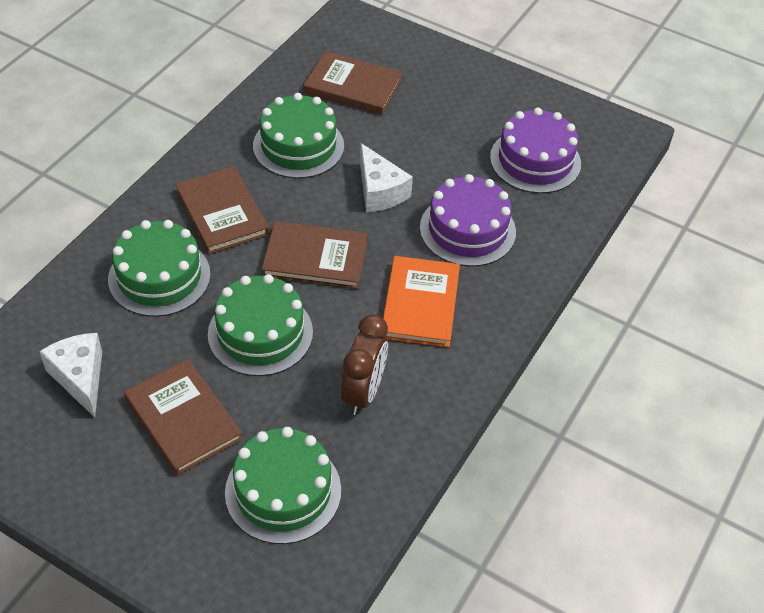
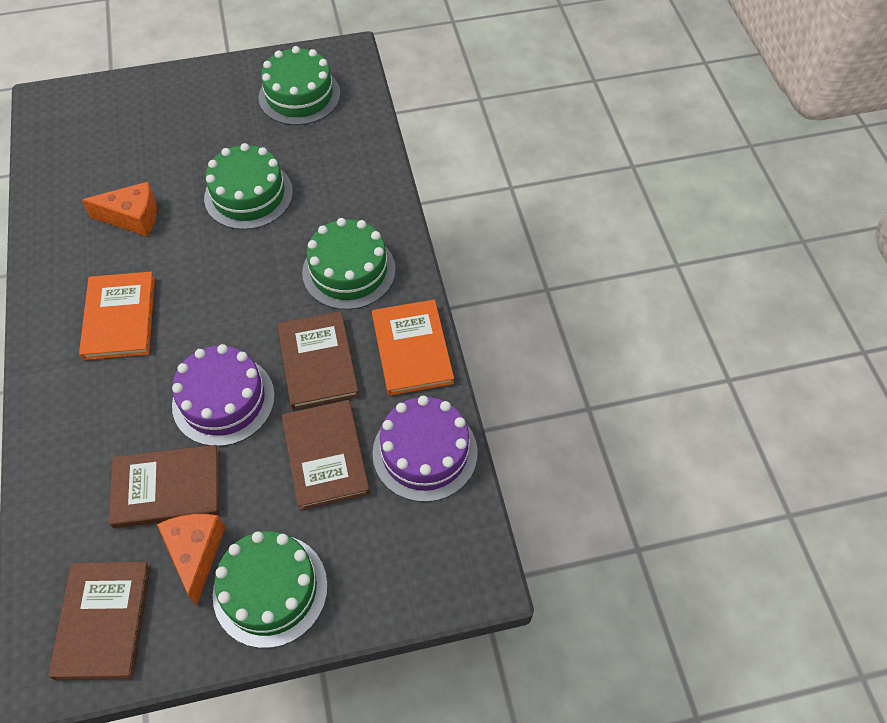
brown clock: [341,315,388,415] = 1 -> none = 0
orange book: [383,256,460,347] = 1 -> [79,272,155,360] [372,300,454,396] = 2
orange cheese: none = 0 -> [82,182,157,237] [157,514,225,606] = 2
white cheese: [39,333,102,417] [360,143,413,212] = 2 -> none = 0

